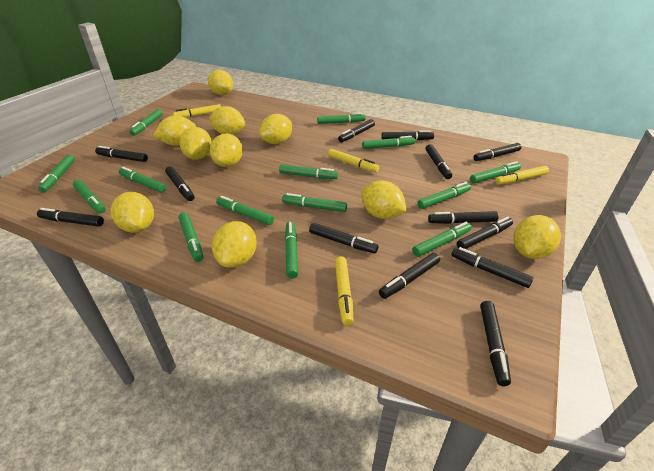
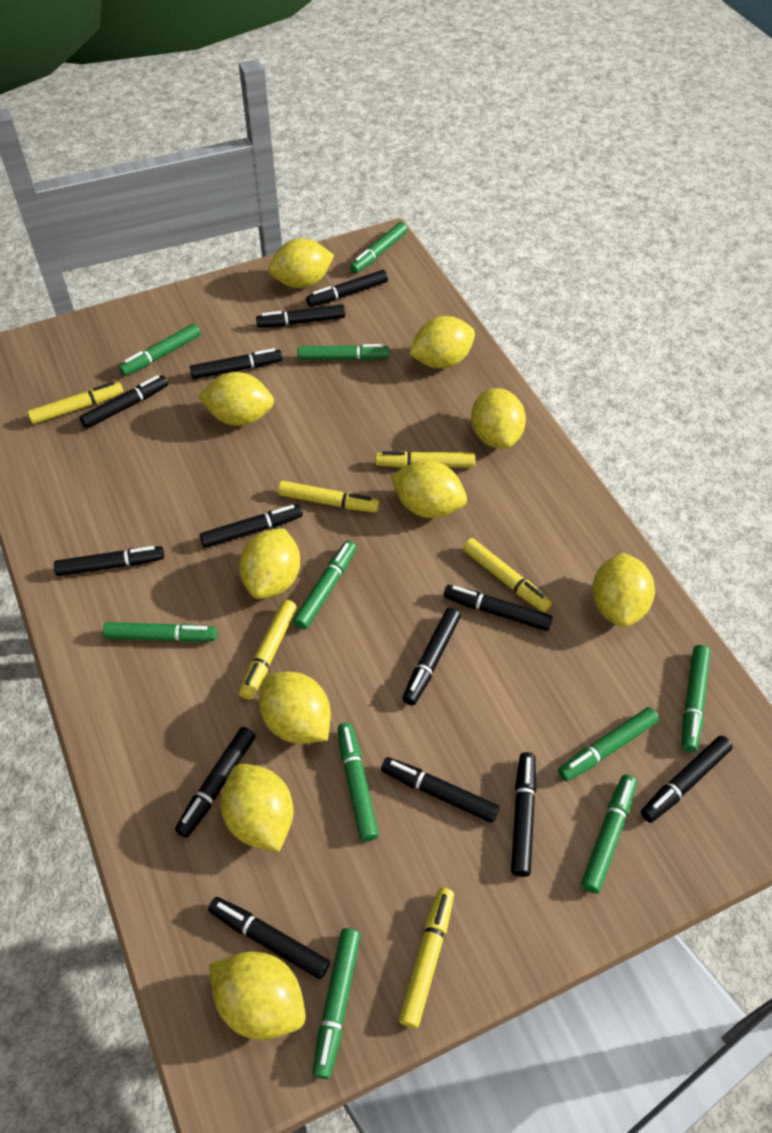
green marker: [38,155,75,193] [73,180,106,214] [119,167,166,192] [129,109,163,136] [179,212,203,262] [216,196,274,225] [279,164,338,179] [282,193,347,212] [285,222,298,279] [317,113,366,124] [362,136,415,149] [412,222,472,257] [417,182,471,209] [470,161,521,184] = 14 -> [103,622,217,642] [119,324,201,376] [293,541,356,630] [298,344,389,360] [313,928,361,1079] [338,723,379,842] [350,222,408,274] [558,707,659,782] [581,775,637,894] [682,645,711,752] = 10
yellow marker: [173,104,221,118] [328,149,380,172] [335,256,353,326] [495,166,549,185] = 4 -> [27,382,124,424] [239,600,297,700] [278,481,379,513] [375,451,475,468] [399,887,454,1028] [463,538,552,612] = 6

